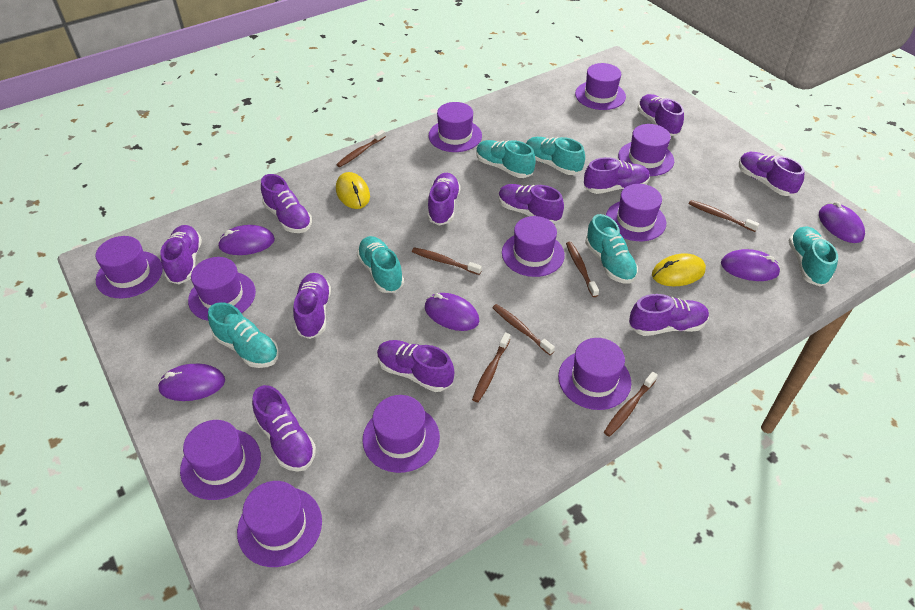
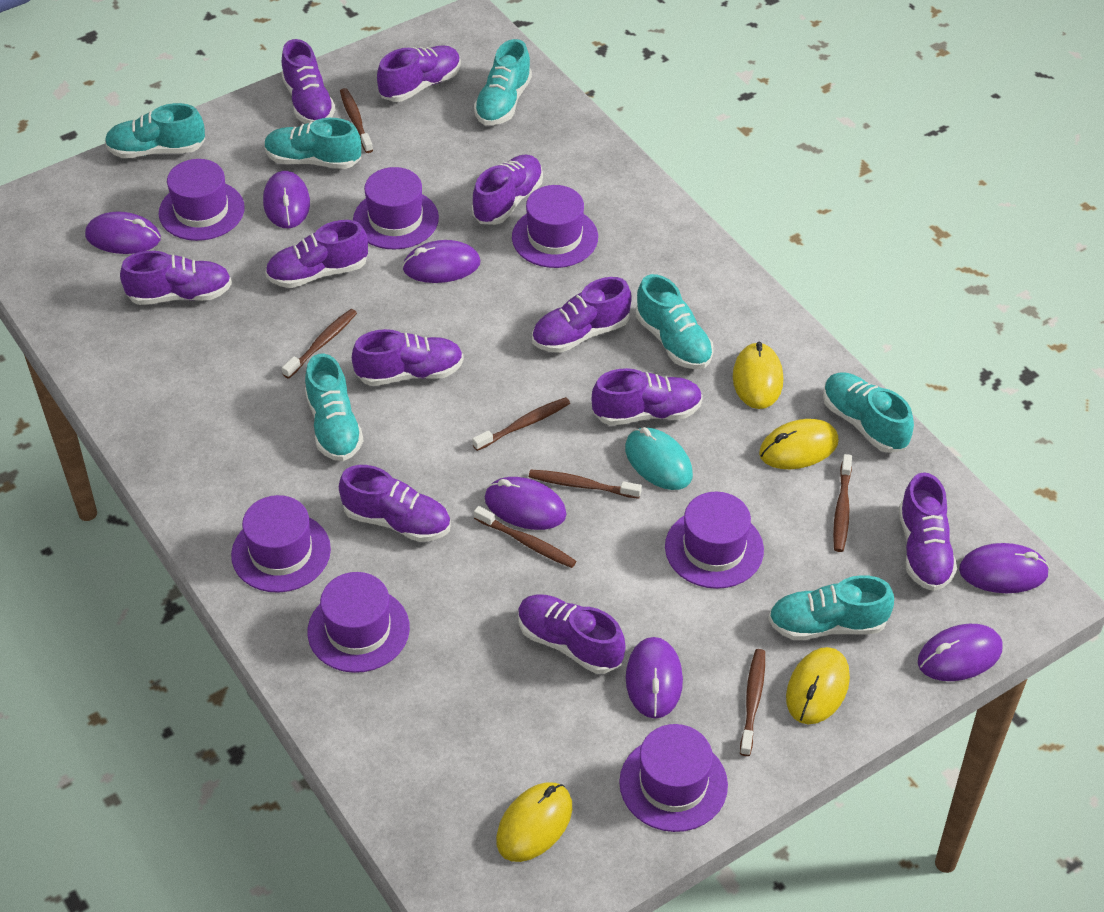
purple hat: [95,236,163,298] [180,420,261,500] [188,257,256,321] [237,481,322,567] [363,395,440,473] [429,102,482,152] [502,216,565,277] [558,338,631,410] [575,63,626,110] [606,184,666,241] [618,124,674,176] = 11 -> [159,159,245,241] [231,495,331,592] [307,572,410,673] [353,167,439,249] [512,185,598,268] [619,724,728,832] [665,492,764,589] = 7
purple mouse: [157,364,225,401] [218,225,275,255] [425,293,479,331] [721,249,781,281] [819,202,865,243] = 5 -> [85,212,161,254] [263,171,310,228] [402,240,480,283] [485,477,567,530] [626,637,683,718] [918,624,1003,681] [959,543,1050,593] = 7
turquoise mouse: none = 0 -> [625,427,693,490] = 1
turquoise shoe: [208,302,279,368] [357,236,404,293] [476,140,536,178] [526,137,585,175] [585,214,638,284] [789,226,838,286] = 6 -> [105,103,205,158] [264,118,361,169] [305,353,363,461] [474,39,532,125] [636,274,713,369] [768,575,894,640] [823,373,914,453] = 7
yellow mouse: [336,172,370,209] [652,253,706,286] = 2 -> [496,782,572,862] [733,342,783,409] [759,419,839,469] [786,647,850,724] = 4

